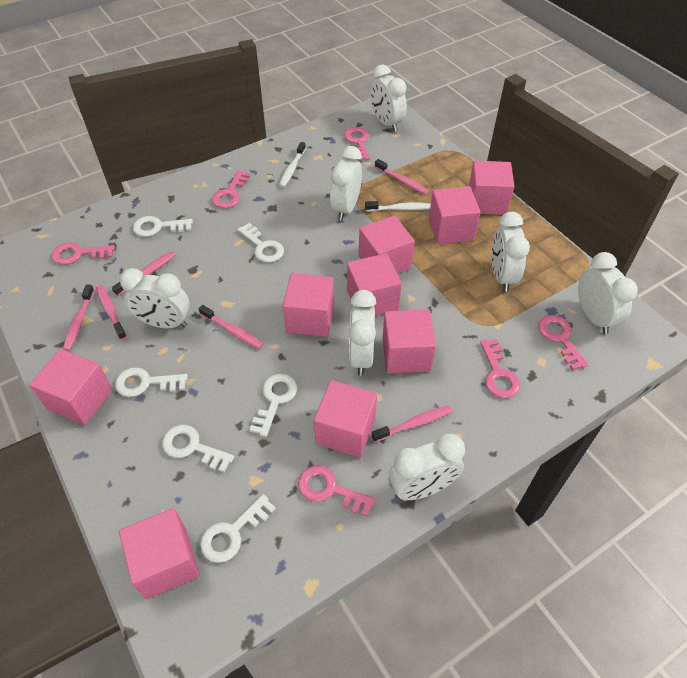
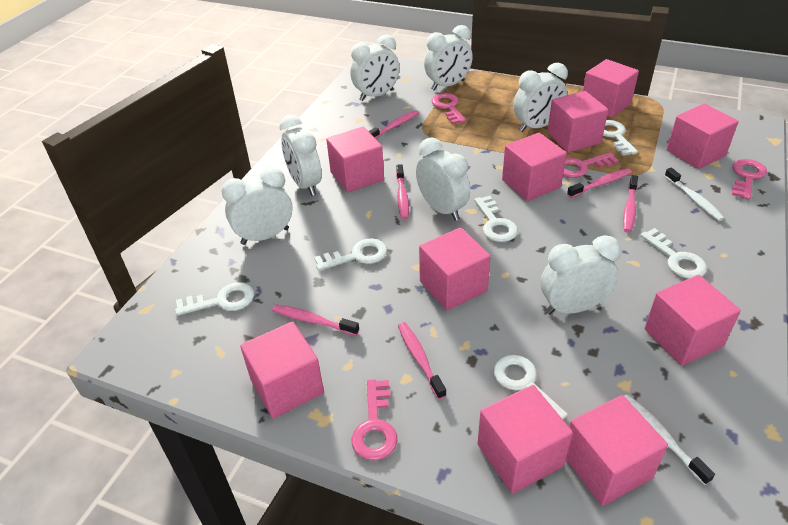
pink cube: [30,349,113,425] [119,508,200,599] [283,273,334,337] [314,380,377,458] [347,253,402,316] [359,216,415,274] [382,309,436,374] [429,186,481,244] [469,161,514,215] = 9 -> [240,321,324,419] [326,127,384,193] [419,227,491,311] [478,385,573,494] [502,133,567,201] [547,91,608,152] [566,395,668,506] [583,59,639,118] [645,275,741,366] [667,103,738,169] = 10
pink key: [52,242,115,265] [212,171,251,209] [298,466,376,517] [344,127,370,161] [480,339,520,398] [538,315,588,370] = 6 -> [352,379,398,460] [431,93,466,124] [563,153,619,178] [732,159,767,199] = 4

